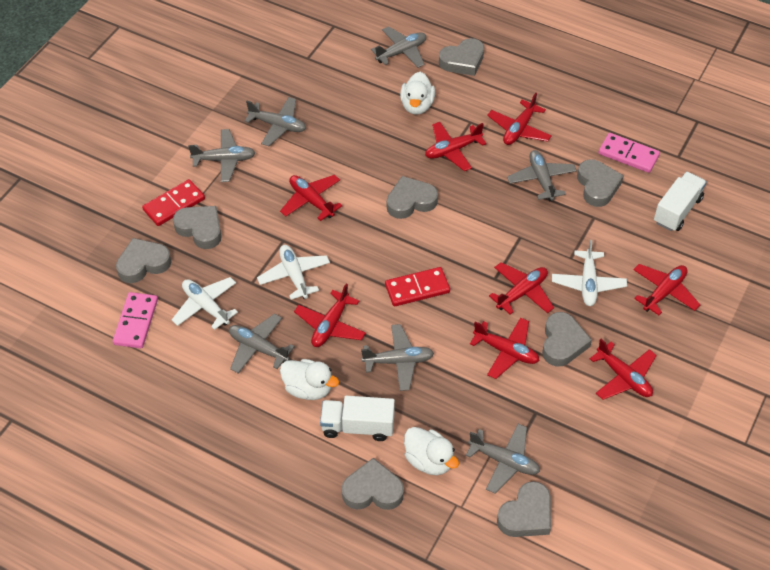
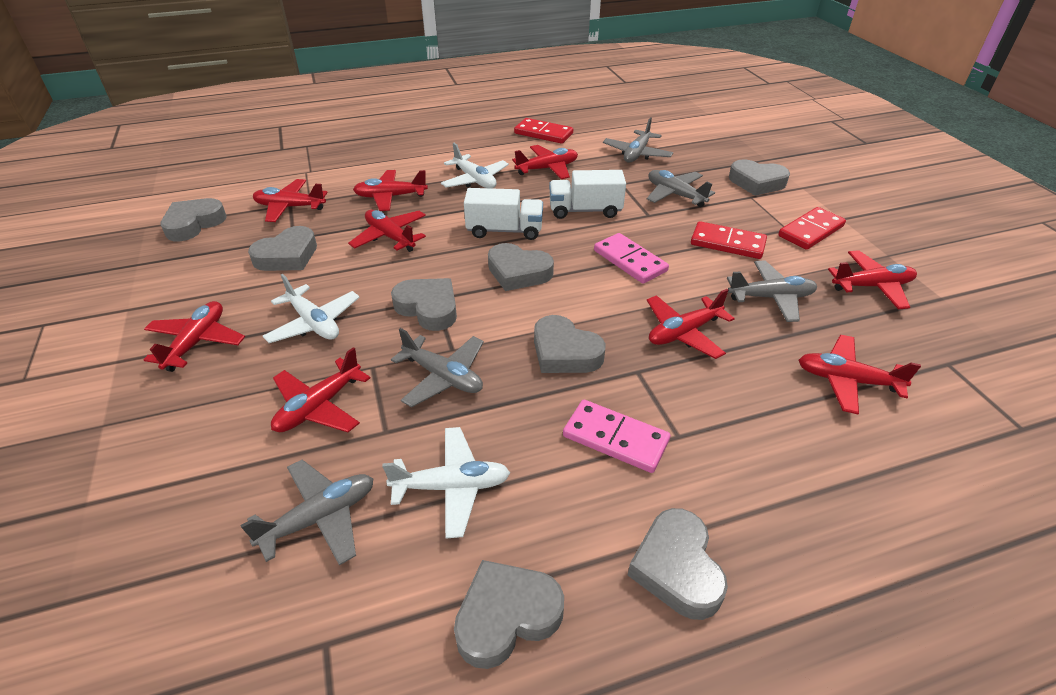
grey plane: [188,129,255,182] [229,314,295,374] [245,97,306,146] [361,324,434,391] [371,26,426,68] [466,424,540,493] [507,150,577,201] = 7 -> [241,460,374,565] [391,328,484,407] [603,117,673,163] [647,170,715,207] [727,260,817,322] = 5
red domino: [142,179,205,226] [385,267,450,306] = 2 -> [514,118,573,144] [691,221,767,259] [778,207,846,250] = 3
red plane: [280,175,342,221] [294,283,366,347] [425,122,487,171] [470,318,539,379] [487,93,552,145] [489,262,554,314] [590,339,657,400] [633,264,700,315] = 8 -> [144,301,245,372] [252,179,328,222] [271,347,370,432] [348,210,426,252] [353,170,428,211] [512,145,578,179] [647,289,735,359] [799,335,921,414] [828,250,917,310] = 9
white duck: [280,359,339,400] [400,72,435,115] [404,427,459,475] = 3 -> none = 0

